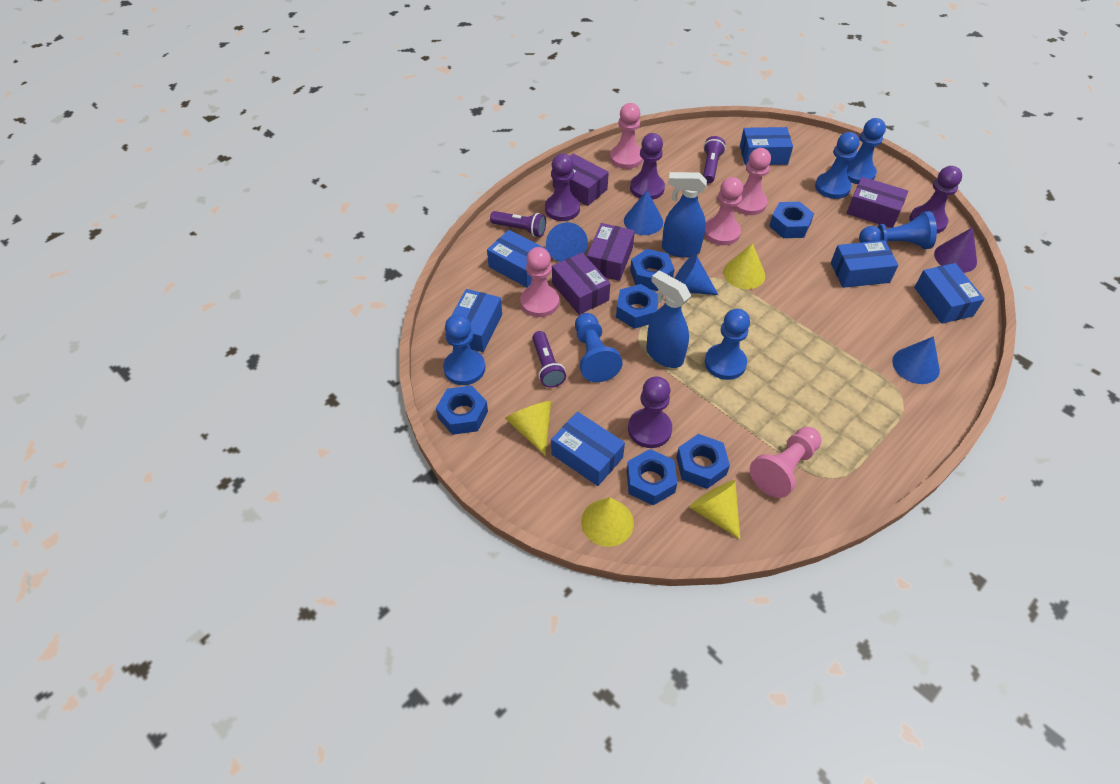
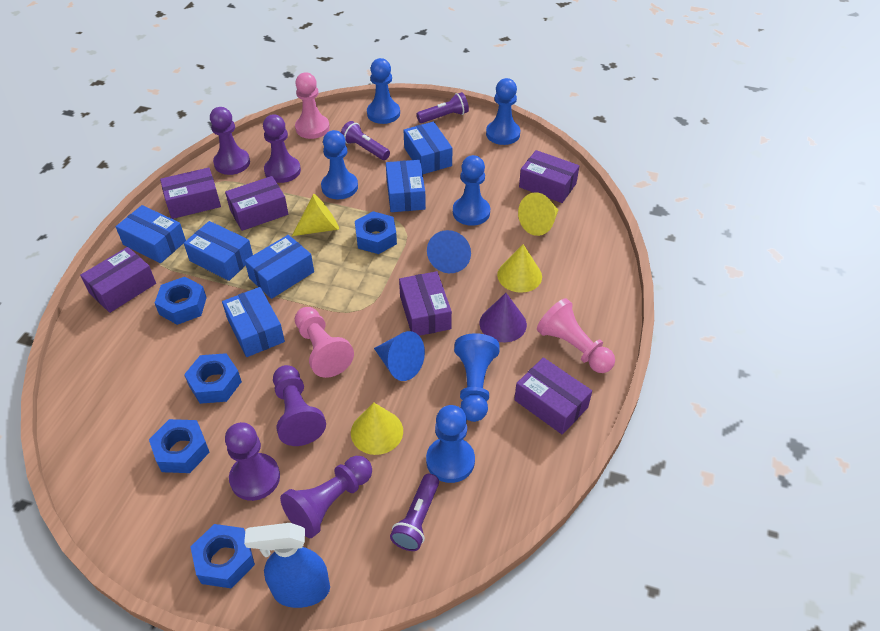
blue cone: [546,222,588,262] [624,191,663,235] [675,254,718,295] [892,336,940,384] = 4 -> [374,331,425,381] [427,230,471,273] = 2
blue nut: [436,385,488,435] [616,284,658,329] [627,449,677,505] [630,249,674,291] [676,434,730,489] [769,202,814,238] = 6 -> [149,419,210,473] [155,277,207,325] [184,353,242,404] [191,524,255,589] [355,211,397,254] = 5
blue spray bottle: [646,271,691,368] [662,172,707,257] = 2 -> [244,523,330,608] = 1
pink pawn: [520,247,559,317] [610,103,643,169] [705,177,743,245] [734,148,771,215] [750,427,822,498] = 5 -> [295,73,330,139] [295,307,354,378] [537,298,615,373] = 3
purple box: [552,253,610,315] [553,154,609,206] [587,223,635,281] [847,177,908,228] = 4 -> [80,247,156,313] [160,168,221,219] [225,176,288,231] [399,271,452,336] [514,357,592,435] [519,150,579,203] = 6
purple pawn: [545,154,580,221] [628,376,672,448] [630,133,665,200] [909,166,962,233] = 4 -> [210,107,250,175] [225,422,280,501] [263,114,301,183] [273,365,326,446] [280,456,372,538] = 5

